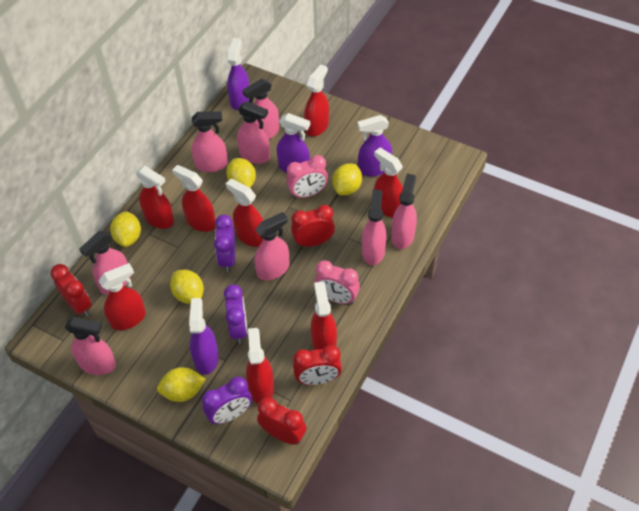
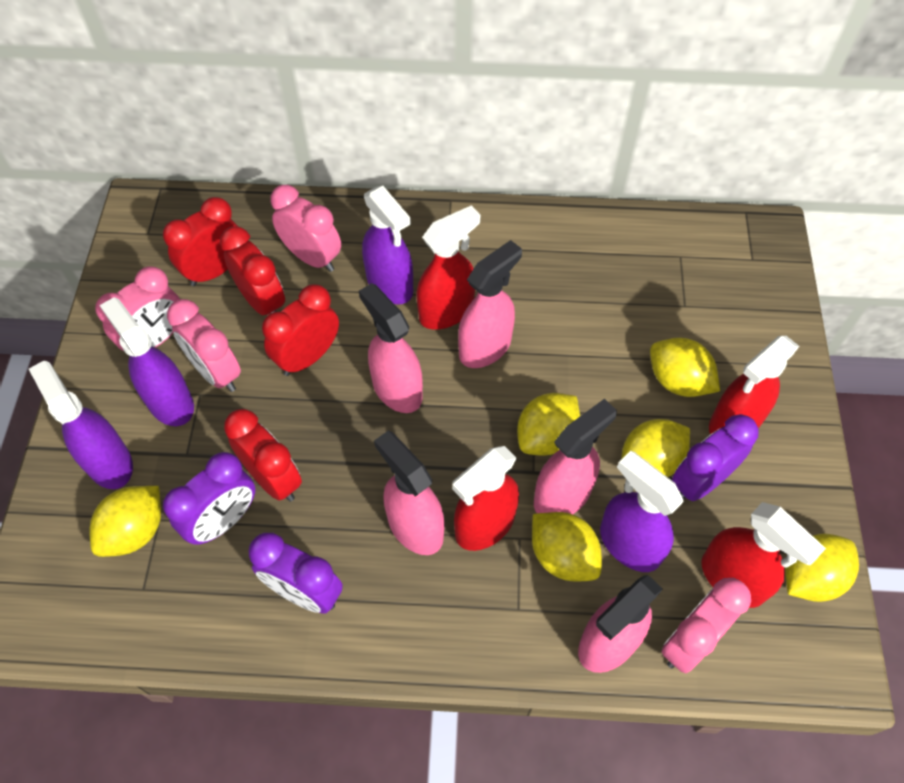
pink clock: [286,155,328,199] [314,260,360,304] = 2 -> [95,266,180,351] [167,299,241,392] [270,185,341,272] [661,578,751,673] = 4
pink spray bottle: [65,317,116,375] [79,231,131,295] [191,111,228,172] [237,101,270,164] [242,79,279,140] [254,212,289,281] [362,189,386,265] [391,174,417,249] = 8 -> [359,283,423,413] [374,431,445,555] [458,240,522,368] [534,399,617,514] [578,575,663,673] = 5
red spray bottle: [99,263,146,330] [136,166,174,229] [172,165,216,232] [226,179,263,247] [246,328,274,404] [304,65,329,136] [310,282,337,350] [374,148,403,218] = 8 -> [416,205,480,330] [452,446,519,551] [701,502,826,608] [709,336,799,435] = 4
yellow lemon: [110,211,141,247] [157,367,206,402] [170,270,204,304] [226,158,256,188] [332,163,362,195] = 5 -> [90,486,161,557] [517,393,580,456] [532,512,602,581] [621,419,690,477] [650,338,720,397] [785,534,859,602] = 6

